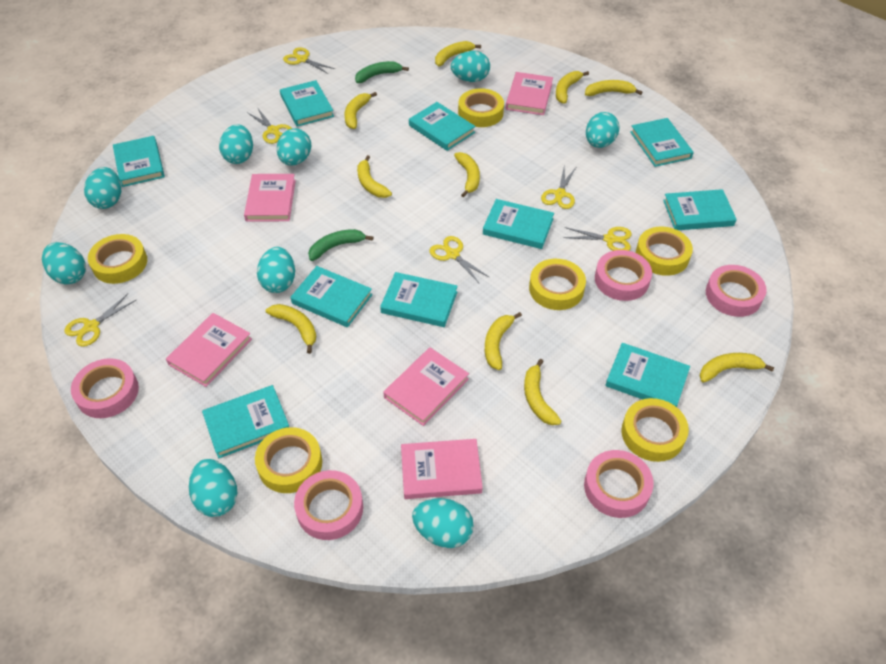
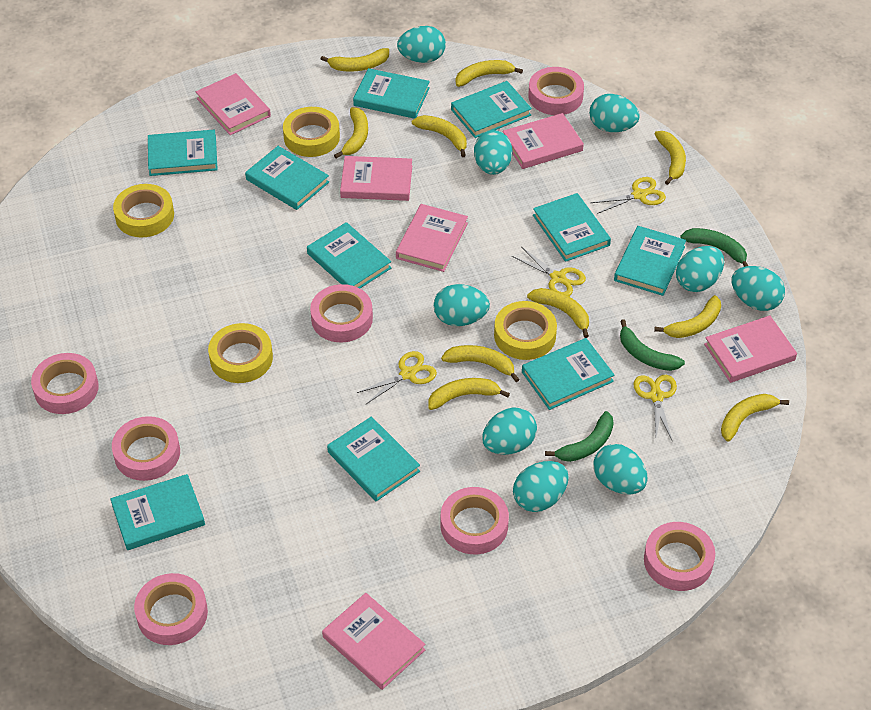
green banana: [308,229,373,261] [355,61,409,83] = 2 -> [545,411,614,462] [620,319,685,371] [680,228,748,267] = 3
pink book: [166,313,252,387] [244,174,296,222] [383,347,469,426] [401,439,483,499] [506,72,553,115] = 5 -> [196,73,271,135] [322,593,425,690] [340,156,412,201] [396,204,468,272] [503,113,584,169] [704,315,797,383] = 6
pink tape: [71,358,139,418] [294,470,363,540] [584,450,654,518] [595,250,652,301] [706,265,767,317] = 5 -> [31,353,99,414] [112,416,180,481] [134,573,208,645] [310,284,373,342] [441,487,509,554] [528,67,584,115] [644,522,715,591] = 7
yellow scissors: [64,294,136,347] [247,109,292,144] [283,47,335,74] [430,236,490,283] [541,166,577,209] [564,227,632,251] = 6 -> [357,351,437,404] [512,247,586,296] [591,177,666,214] [633,375,677,440] = 4
yellow tape: [88,234,147,284] [255,427,322,493] [458,88,504,127] [529,259,586,310] [621,398,689,462] [636,226,693,276] = 6 -> [113,184,174,238] [208,323,273,383] [283,107,340,157] [494,301,557,360] = 4

